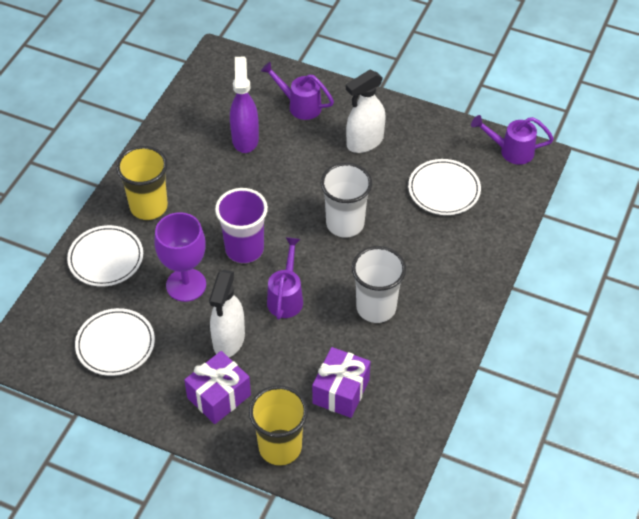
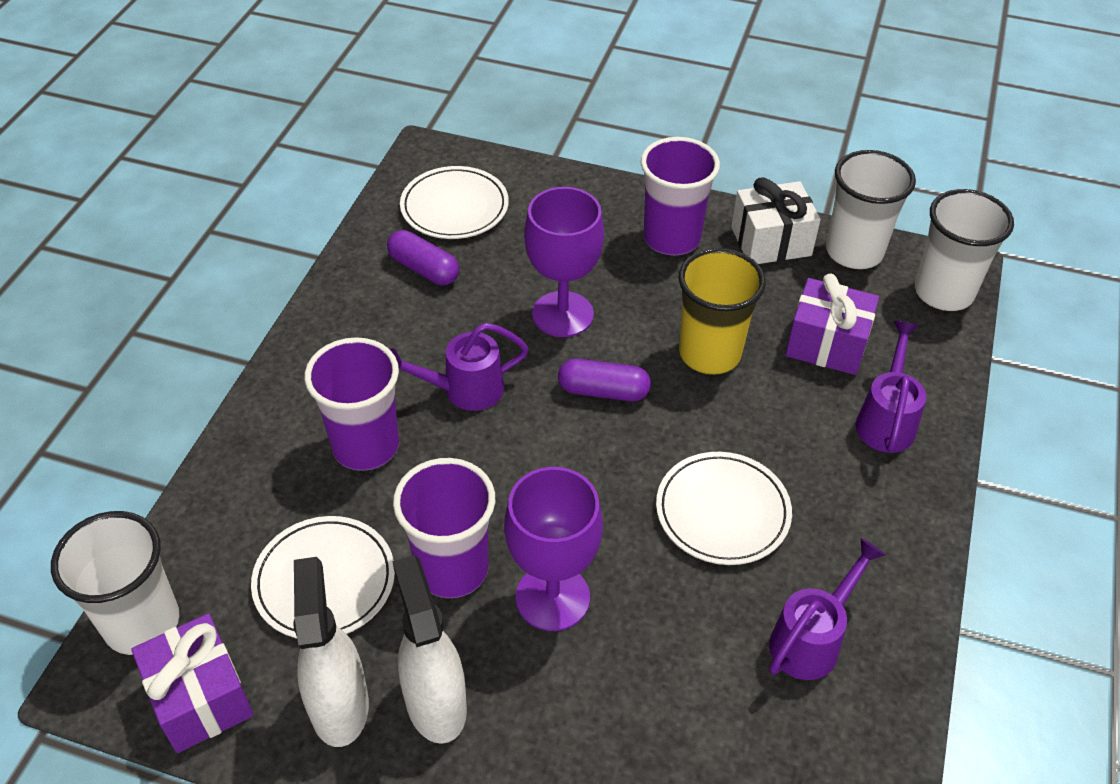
purple capsule: none = 0 -> [387,230,459,285] [558,359,651,401] = 2
purple cup: [215,188,268,263] = 1 -> [305,337,399,471] [393,458,495,598] [641,137,720,255] = 3
purple goblet: [155,212,206,302] = 1 -> [504,467,603,631] [524,187,604,337] = 2
purple spray bottle: [230,56,259,153] = 1 -> none = 0
white cup: [321,163,372,238] [352,246,406,323] = 2 -> [51,511,179,655] [826,150,916,269] [915,189,1014,311] = 3
white gift: none = 0 -> [731,178,821,264] = 1
yellow cup: [116,146,168,220] [249,385,308,466] = 2 -> [679,248,766,375] = 1

